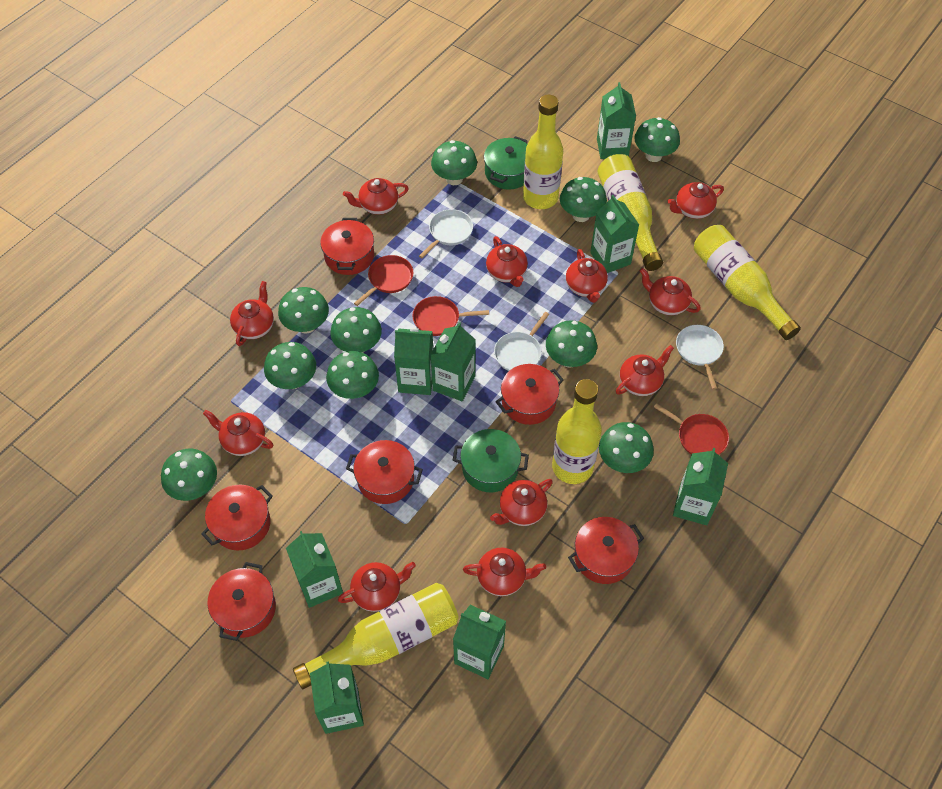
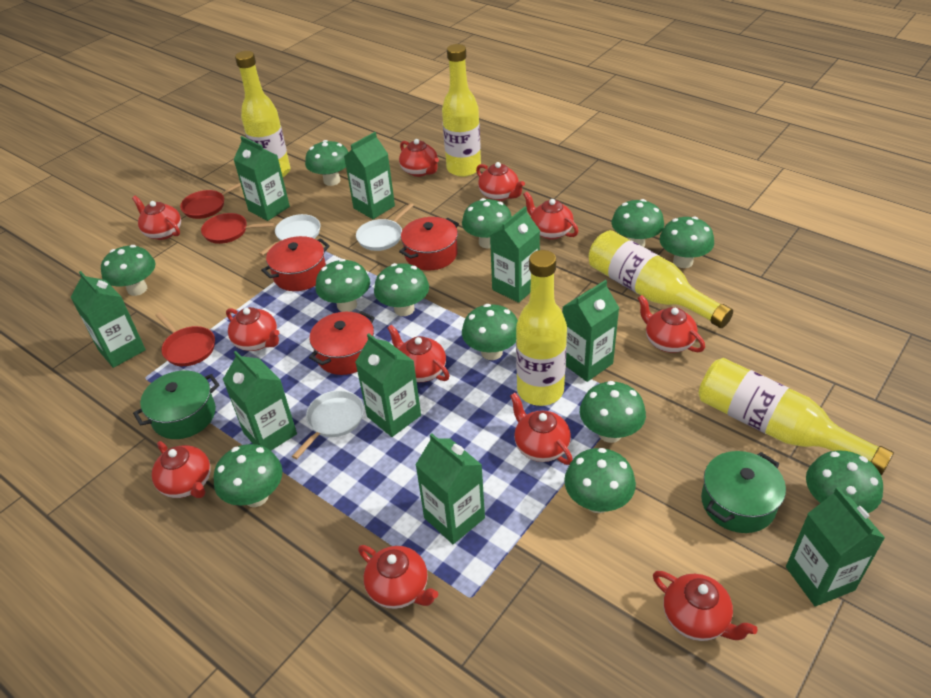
green carton: [286,531,343,608] [310,661,364,734] [394,328,433,395] [431,322,476,401] [453,605,506,679] [590,195,639,273] [597,82,636,159] [673,448,728,525] = 8 -> [71,271,146,368] [223,351,297,451] [233,136,290,221] [344,132,395,219] [355,333,421,437] [416,433,485,544] [490,206,540,303] [562,280,619,382] [786,487,885,607] = 9
green mushroom: [161,449,217,501] [264,342,316,389] [278,287,329,334] [326,351,379,399] [330,307,382,353] [431,140,477,185] [546,320,597,367] [560,177,607,222] [599,422,654,473] [634,117,680,162] = 10 -> [101,245,155,296] [213,444,283,507] [305,140,348,186] [316,259,370,312] [374,263,429,316] [462,198,512,248] [462,304,518,360] [564,448,636,513] [580,381,646,443] [612,199,664,247] [659,216,714,268] [806,450,883,513] = 12
red pot: [201,485,273,550] [207,562,276,641] [320,218,374,275] [346,440,423,504] [496,364,564,425] [568,517,644,584] = 6 -> [261,236,330,291] [309,311,375,375] [399,217,459,270] = 3

